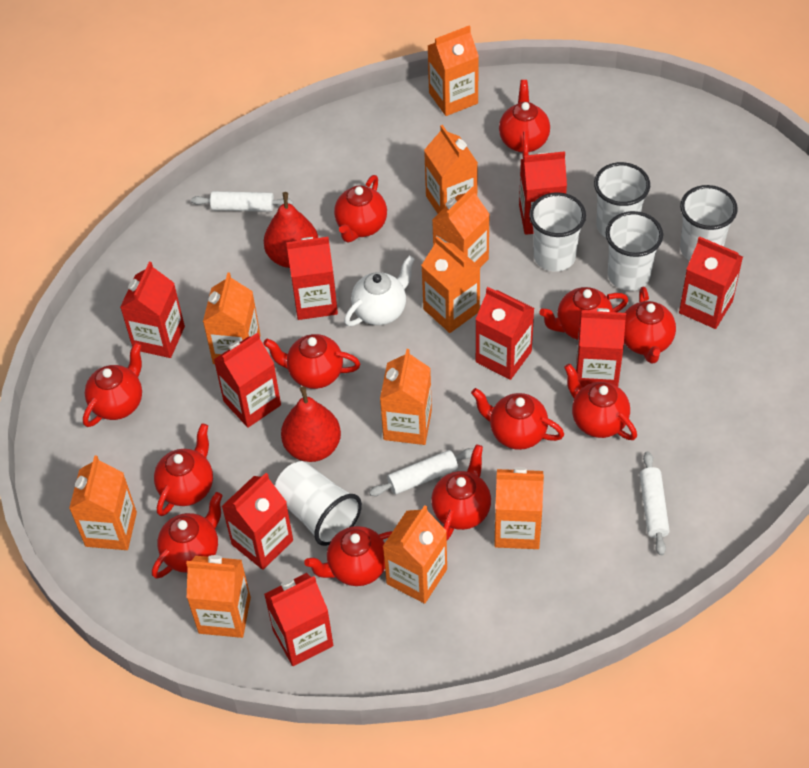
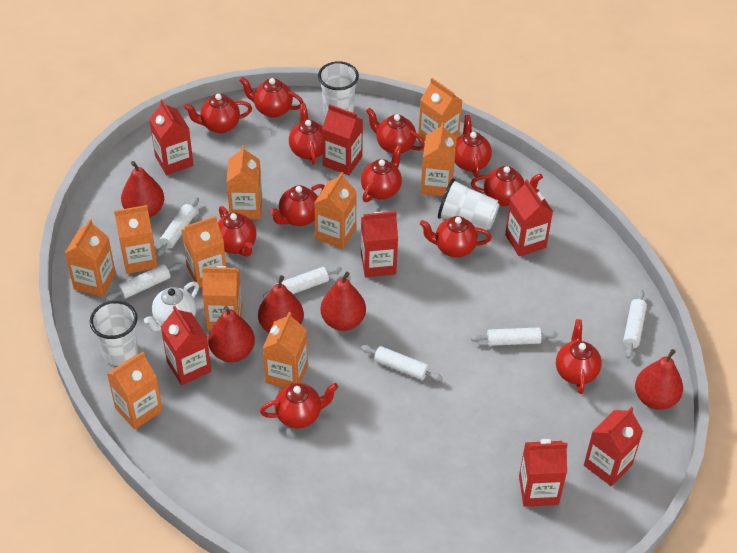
red carton: [120,262,185,358] [214,333,281,428] [221,473,293,570] [264,573,333,666] [286,237,338,320] [475,287,534,380] [519,151,567,235] [576,308,626,387] [679,236,743,329] = 9 -> [149,99,194,175] [161,306,211,385] [322,104,363,175] [361,211,398,277] [505,180,553,256] [519,439,568,507] [584,407,643,486] = 7
red pear: [264,192,318,268] [281,386,341,462] = 2 -> [121,161,164,218] [208,306,255,362] [258,275,304,333] [321,272,366,331] [635,349,683,410] = 5
white cup: [275,461,362,546] [529,192,586,272] [594,162,650,238] [606,211,663,291] [680,185,738,261] = 5 -> [90,301,138,366] [318,61,359,115] [438,179,500,230] = 3
white rolling pin: [191,191,293,212] [369,448,474,496] [640,451,670,556] = 3 -> [105,262,183,301] [157,197,199,256] [263,266,342,298] [361,345,443,381] [471,327,558,346] [623,290,647,358] = 6

